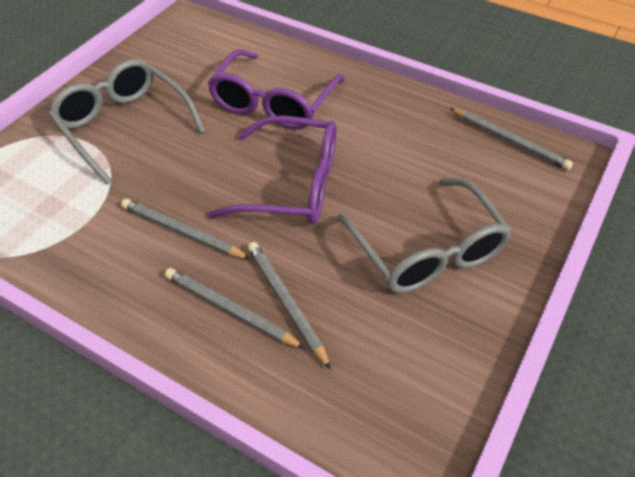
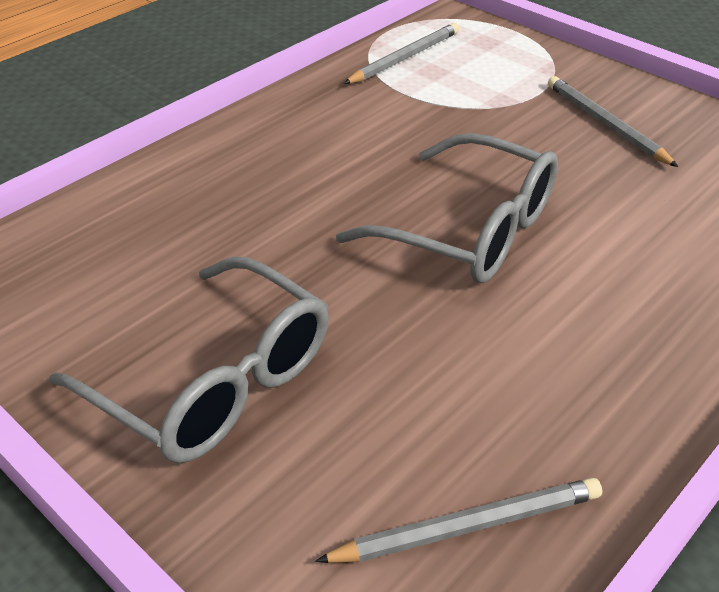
grey pencil: [121,199,250,259] [165,268,305,349] [248,242,331,370] [449,108,573,170] = 4 -> [315,478,602,563] [343,23,459,84] [548,76,678,167] = 3
purple glasses: [208,49,345,130] [208,116,336,224] = 2 -> none = 0

